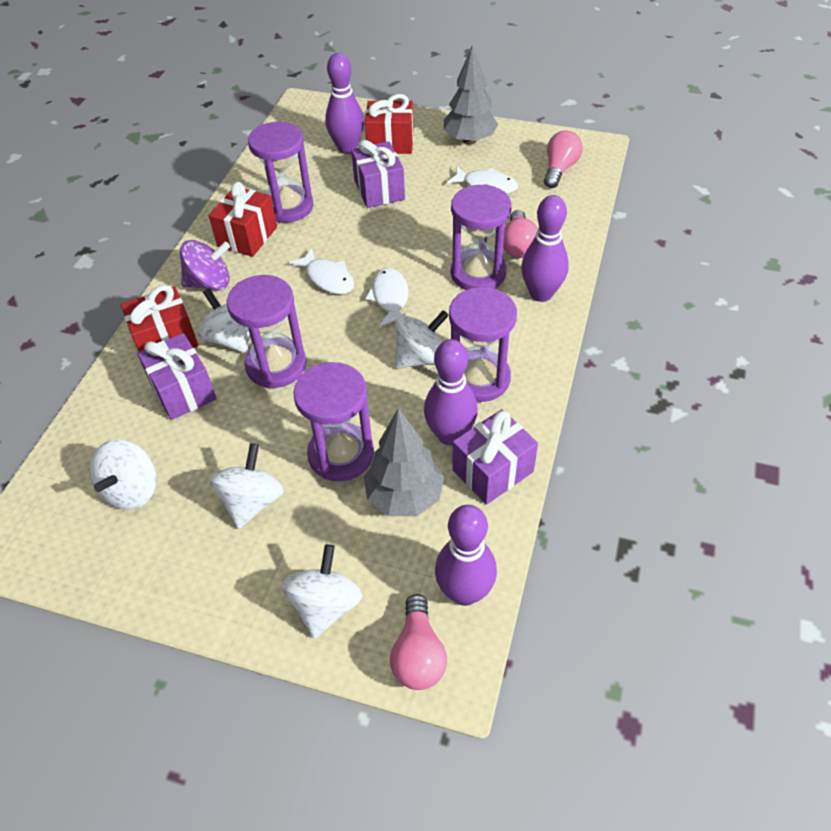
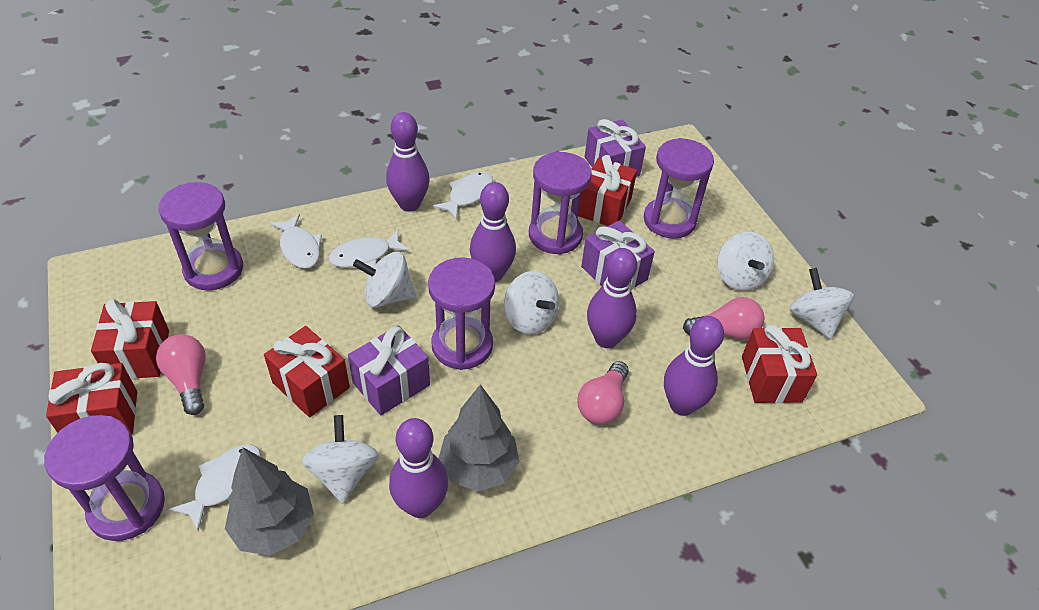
purple bowling pin: [325,53,364,154] [424,339,478,446] [435,505,497,606] [521,195,569,302] = 4 -> [386,112,429,212] [389,418,448,518] [470,182,516,282] [587,248,637,348] [664,316,724,416] = 5
purple spinning top: [180,240,230,290] = 1 -> none = 0
red gift: [121,285,198,352] [209,182,277,257] [365,94,414,154] = 3 -> [46,363,137,435] [91,299,169,379] [264,326,350,418] [578,155,637,226] [742,324,817,403] = 5
white fish: [289,248,354,294] [365,268,408,327] [447,166,518,194] = 3 -> [169,444,261,531] [270,214,322,269] [329,230,409,268] [433,172,493,219] = 4

